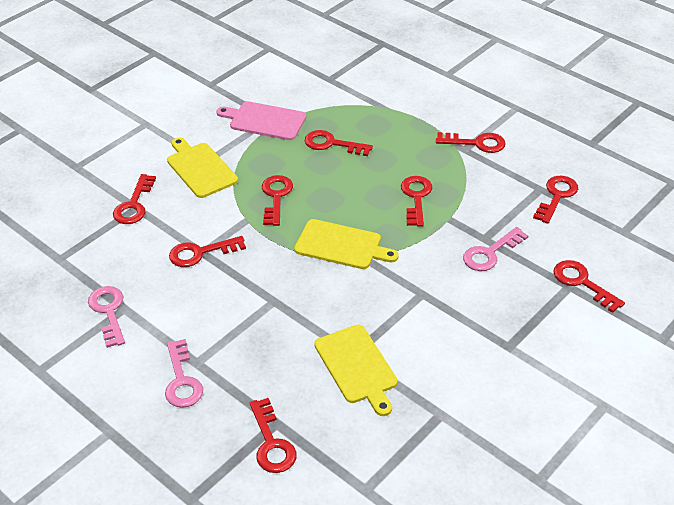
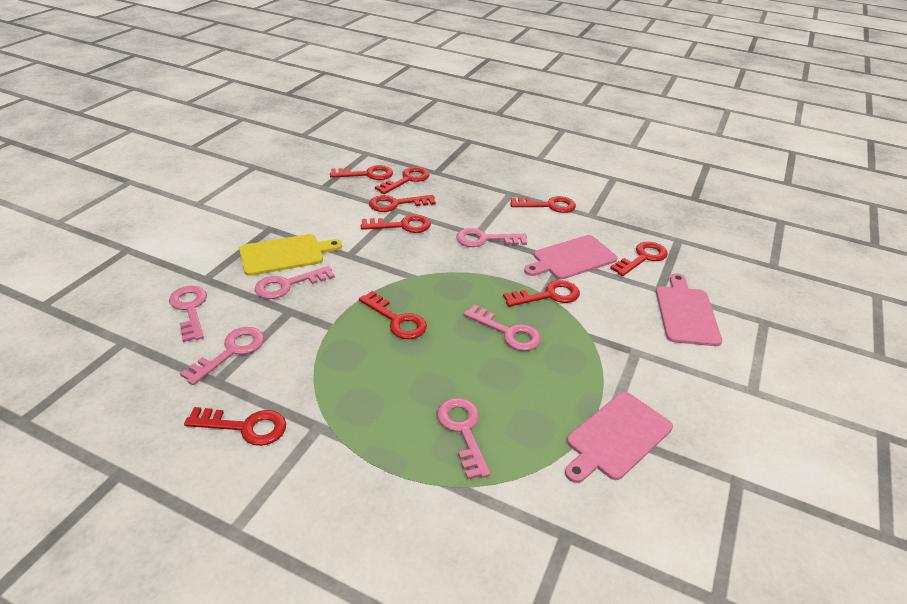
pink cutting board: [216,101,307,140] = 1 -> [524,235,617,279] [565,392,673,483] [656,273,722,346] = 3
pink key: [88,286,125,348] [165,339,203,408] [463,227,528,271] = 3 -> [169,286,207,342] [180,327,264,385] [255,266,335,299] [437,398,490,479] [456,228,527,247] [464,304,541,351] = 6
yellow cutting board: [167,137,238,198] [294,219,399,269] [314,325,398,416] = 3 -> [239,234,342,276] = 1

